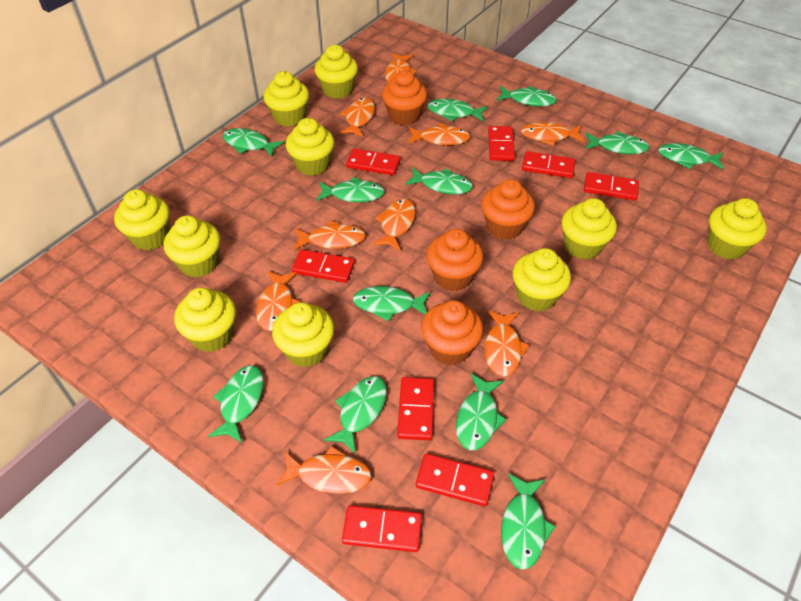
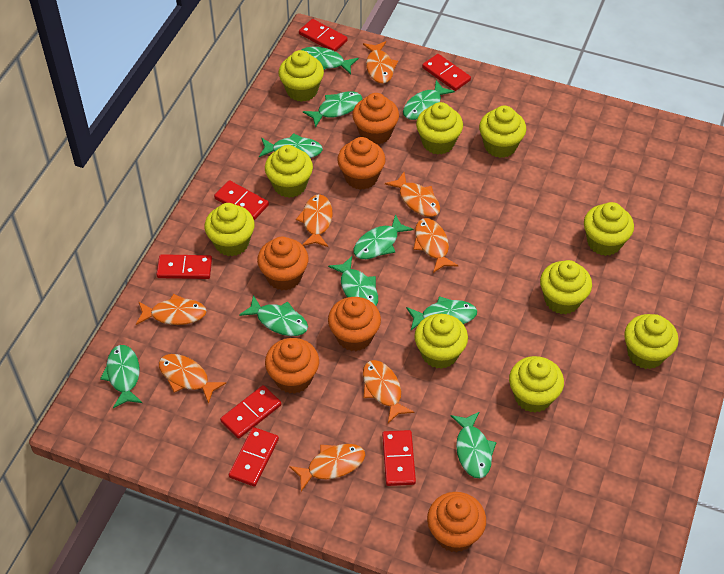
green fish: [208,365,264,443] [222,128,284,157] [316,177,385,202] [324,376,387,454] [353,286,430,322] [405,167,473,194] [427,99,488,122] [456,373,507,450] [496,86,557,106] [501,473,556,569] [585,131,650,154] [658,143,724,170] = 12 -> [100,345,142,408] [239,295,308,336] [259,133,323,158] [302,47,359,74] [303,91,362,128] [328,256,378,306] [354,214,414,259] [403,80,455,120] [406,296,477,330] [451,412,497,478] = 10
orange cupcake: [382,70,427,126] [421,300,483,365] [427,229,483,291] [481,179,535,240] = 4 -> [257,237,309,290] [265,338,319,394] [328,297,381,351] [337,137,386,190] [352,93,399,145] [427,492,486,552] = 6
orange fish: [256,271,301,331] [276,446,372,494] [294,221,365,250] [339,97,375,137] [373,199,415,251] [385,53,417,83] [408,123,470,145] [484,310,530,377] [521,122,584,146] = 9 -> [136,294,207,325] [159,354,226,404] [289,444,365,491] [296,194,333,247] [363,41,398,84] [363,360,414,423] [385,172,440,217] [414,218,459,273] = 8
red domino: [292,249,355,283] [342,505,422,552] [346,148,400,175] [397,377,434,440] [416,453,494,506] [488,126,515,161] [522,151,575,178] [584,172,639,201] = 8 -> [156,254,212,279] [214,180,269,220] [220,385,281,439] [229,427,279,487] [299,19,348,52] [382,430,416,486] [422,54,471,91] = 7

